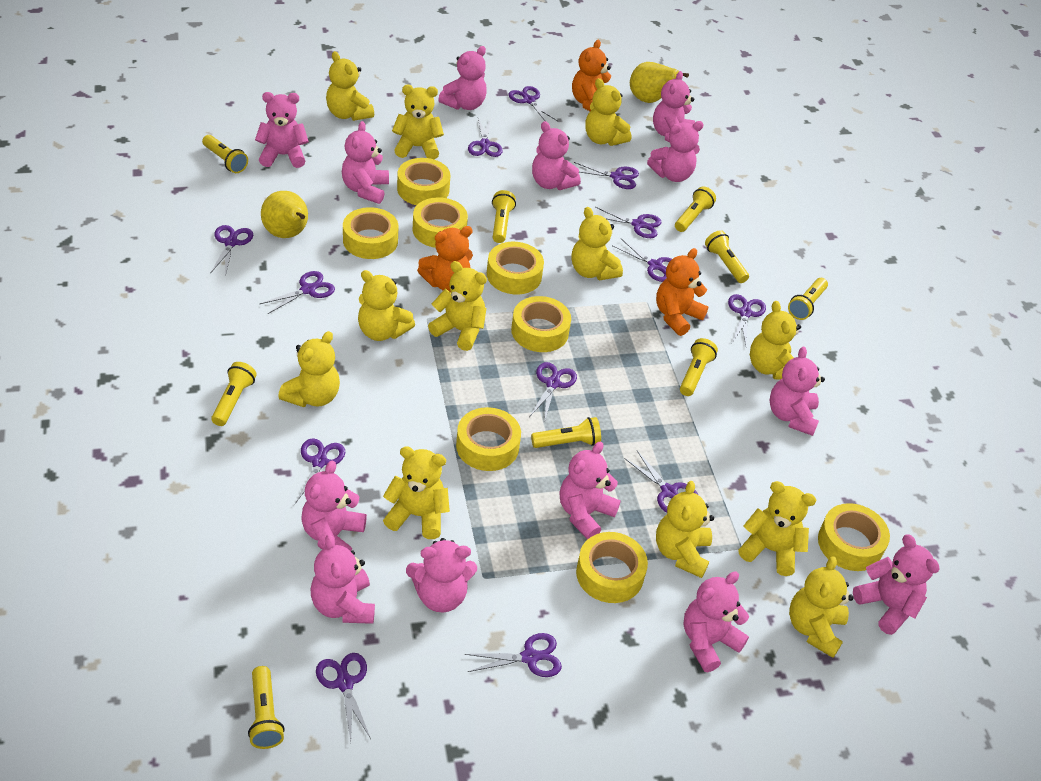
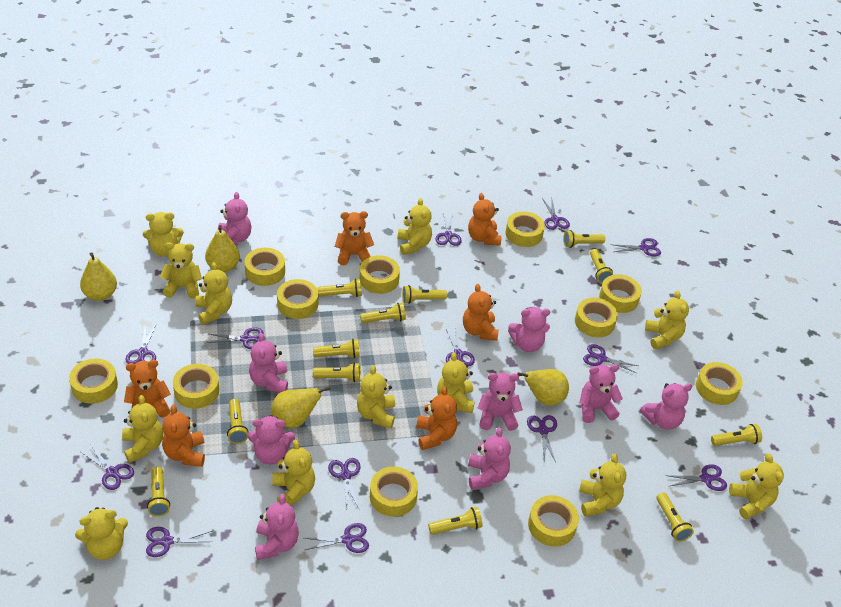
orange teddy bear: [417,226,473,292] [572,40,611,111] [656,248,708,336] = 3 -> [124,360,171,418] [162,405,205,467] [335,211,374,265] [416,386,457,450] [463,284,499,341] [468,193,501,246] = 6
pink teddy bear: [255,92,309,168] [301,461,367,551] [311,534,375,624] [342,121,389,204] [406,538,477,612] [438,46,487,110] [532,121,581,190] [560,441,621,540] [647,121,704,182] [653,71,695,142] [683,571,749,672] [769,347,825,436] [853,534,940,635] = 13 -> [218,192,251,246] [248,415,295,465] [249,333,288,392] [255,494,299,560] [468,427,511,490] [477,373,523,431] [508,307,550,352] [579,364,623,423] [640,383,692,430] = 9
yellow flashlight: [202,135,248,173] [211,362,257,426] [248,666,285,749] [492,190,516,243] [531,417,601,448] [675,186,716,232] [680,338,718,396] [705,230,749,283] [788,278,828,320] = 9 -> [147,467,170,517] [227,399,249,444] [313,339,360,358] [313,362,361,383] [318,279,362,297] [360,303,406,323] [402,285,447,304] [428,507,483,535] [563,230,605,248] [590,249,613,283] [656,492,694,542] [711,424,762,446] = 12
yellow pear: [261,191,308,238] [630,62,689,103] = 2 -> [80,252,117,301] [205,225,240,272] [271,386,330,428] [517,369,569,406] = 4
yellow tape: [343,207,398,259] [397,158,450,205] [413,197,468,248] [456,407,521,471] [487,242,544,295] [511,296,571,352] [576,532,648,603] [818,503,890,571] = 8 -> [69,359,118,404] [173,364,219,409] [244,248,285,286] [277,279,318,319] [360,255,400,294] [370,467,418,517] [506,211,545,247] [528,495,579,547] [575,298,618,337] [599,274,642,313] [696,362,743,405] = 11

